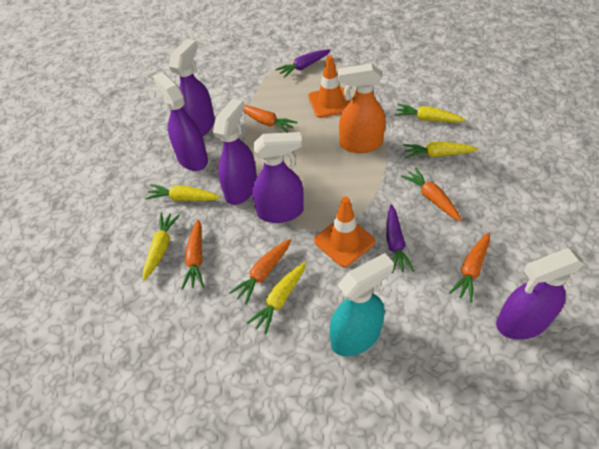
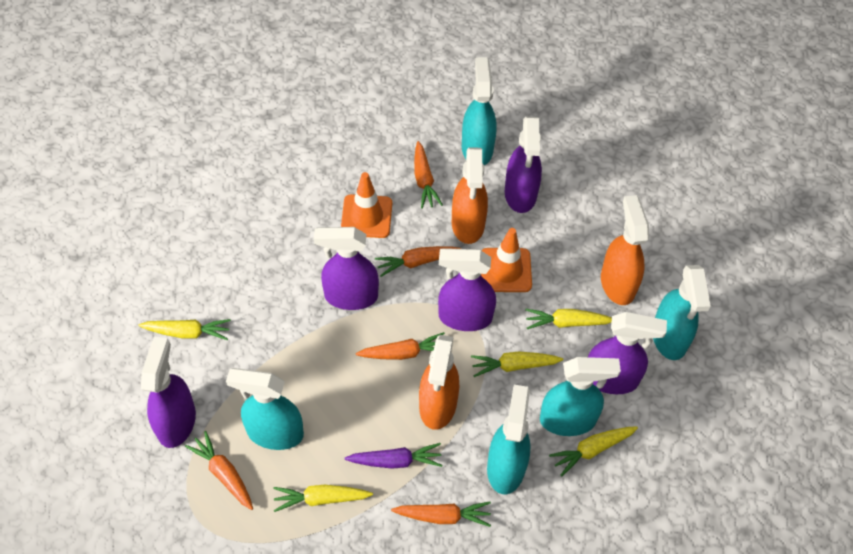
orange spray bottle: [338,63,385,153] = 1 -> [419,335,459,430] [452,147,488,244] [601,195,649,305] = 3
purple carrot: [275,50,331,78] [386,205,414,273] = 2 -> [344,443,442,469] = 1
turquoise spray bottle: [329,253,394,356] = 1 -> [226,368,304,450] [462,57,496,165] [487,385,530,494] [540,357,621,436] [653,265,711,360] = 5

